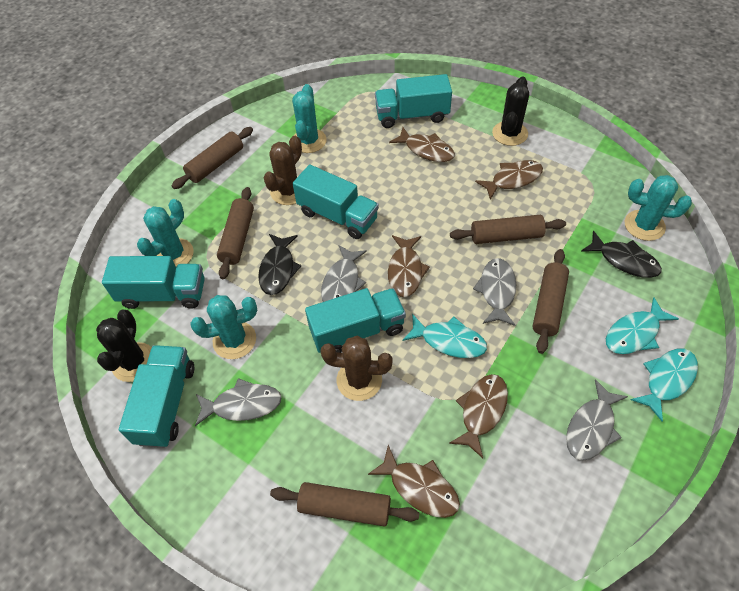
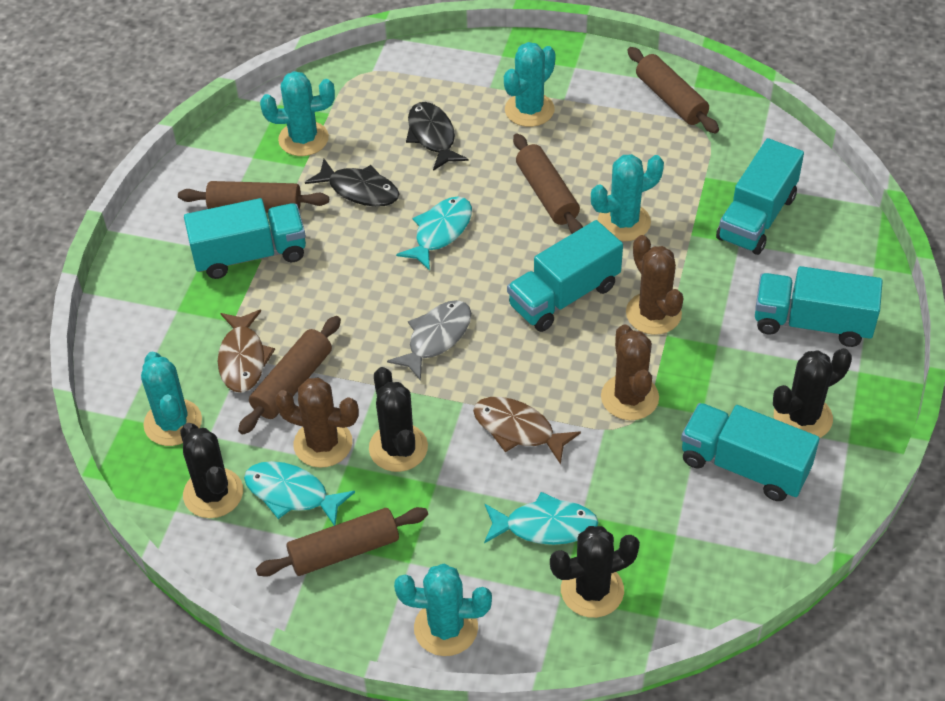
black cactus: [96,310,152,382] [492,76,529,146] = 2 -> [180,423,243,518] [369,367,428,472] [550,526,640,618] [773,348,852,438] = 4
brown cactus: [263,136,302,205] [320,336,392,401] = 2 -> [275,378,359,468] [601,325,659,420] [626,235,684,335] = 3
brown fish: [368,445,460,518] [388,235,430,297] [389,127,455,162] [449,374,508,458] [475,160,543,200] = 5 -> [218,310,275,393] [473,397,581,465] = 2
grey fish: [195,378,282,426] [321,245,367,302] [473,258,516,326] [566,379,628,461] = 4 -> [387,300,471,381] = 1
turquoise cactus: [137,199,194,267] [190,295,257,359] [292,84,326,153] [625,175,692,241] = 4 -> [141,352,202,446] [260,71,335,156] [394,564,492,656] [504,42,556,127] [591,154,664,241] = 5

